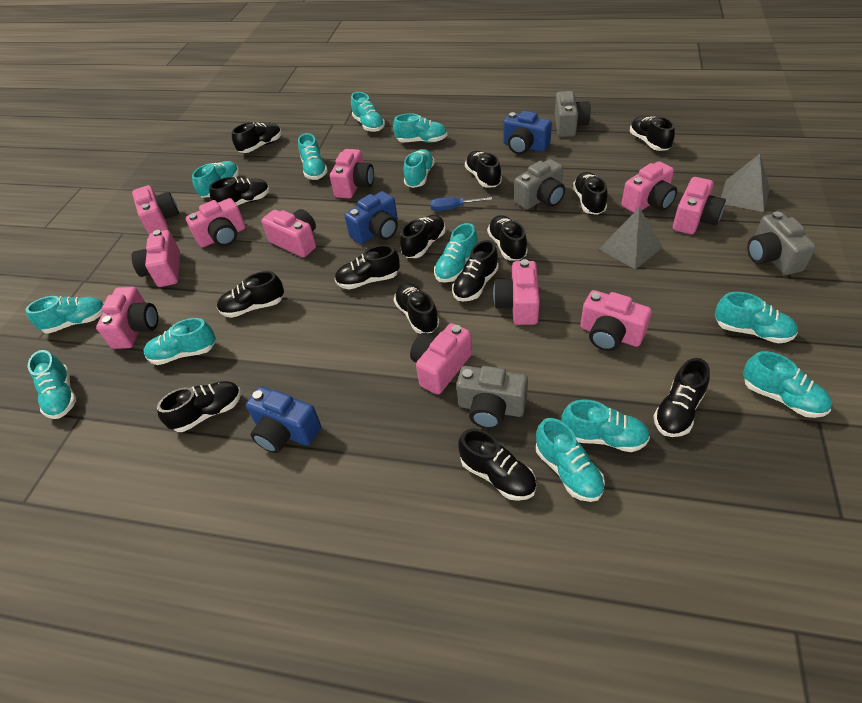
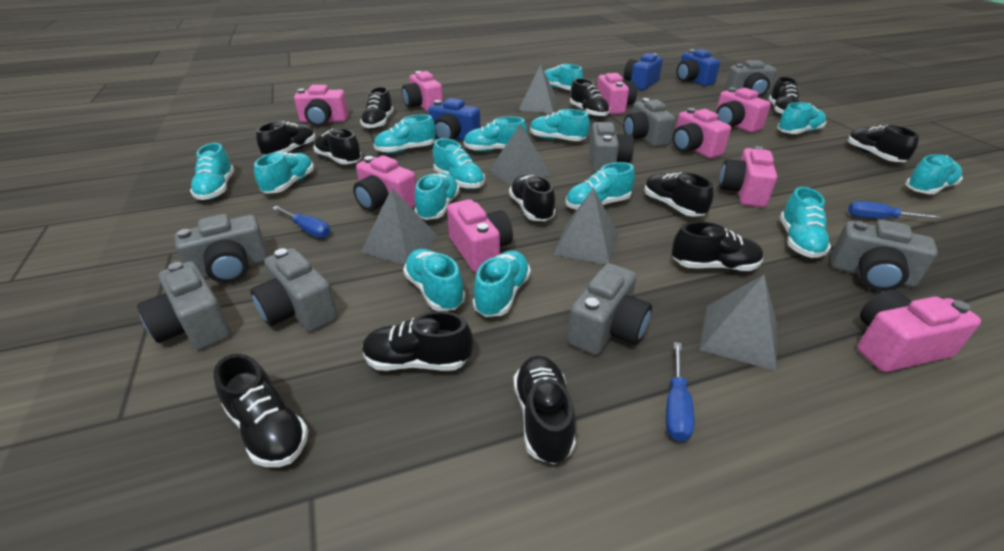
black shoe: [157,381,241,432] [209,177,270,206] [217,271,284,318] [232,122,282,153] [335,245,400,289] [394,283,439,334] [400,215,446,258] [452,240,499,302] [458,429,536,501] [465,151,502,188] [487,215,528,261] [573,172,608,215] [630,116,675,151] [653,358,710,437] = 14 -> [214,354,309,467] [256,121,315,155] [314,128,362,164] [360,87,394,129] [362,311,473,371] [509,175,556,221] [514,356,576,464] [570,78,610,118] [644,172,713,217] [672,222,763,271] [769,77,800,116] [848,125,919,162] = 12
blue screwdriver: [430,197,492,211] = 1 -> [272,206,330,238] [666,342,694,442] [848,201,941,219] = 3
grey camera: [456,366,528,429] [514,159,565,210] [555,91,591,137] [747,212,816,275] = 4 -> [137,261,231,350] [175,214,269,283] [250,248,338,332] [567,263,652,355] [589,122,634,173] [623,98,675,147] [725,60,777,97] [831,220,938,291] = 8
grey pyramid: [599,207,663,270] [721,154,770,212] = 2 -> [361,188,438,265] [489,123,551,186] [518,64,558,113] [553,188,619,264] [699,275,777,371] = 5
pink camera: [96,287,158,349] [132,185,179,234] [132,230,180,287] [186,198,246,247] [261,209,316,257] [330,149,374,199] [410,323,472,394] [493,259,540,325] [580,290,652,351] [621,161,677,213] [673,177,726,234] = 11 -> [294,85,349,126] [353,155,416,211] [402,71,443,112] [447,199,513,273] [597,73,637,114] [672,108,731,158] [716,87,771,133] [719,146,777,207] [857,290,981,372] = 9
turquoise shoe: [25,296,104,334] [28,350,76,419] [143,318,216,365] [192,161,239,198] [298,133,328,180] [351,92,385,132] [393,113,447,143] [404,149,435,188] [434,223,477,283] [536,418,605,502] [561,400,650,452] [715,292,798,343] [743,351,832,418] = 13 -> [190,143,234,200] [254,152,314,194] [374,114,436,153] [403,249,465,311] [415,173,460,220] [433,138,485,189] [464,117,527,152] [473,250,531,317] [530,109,590,141] [545,64,583,90] [565,162,635,210] [777,102,826,134] [780,187,831,258] [905,154,963,194] = 14

